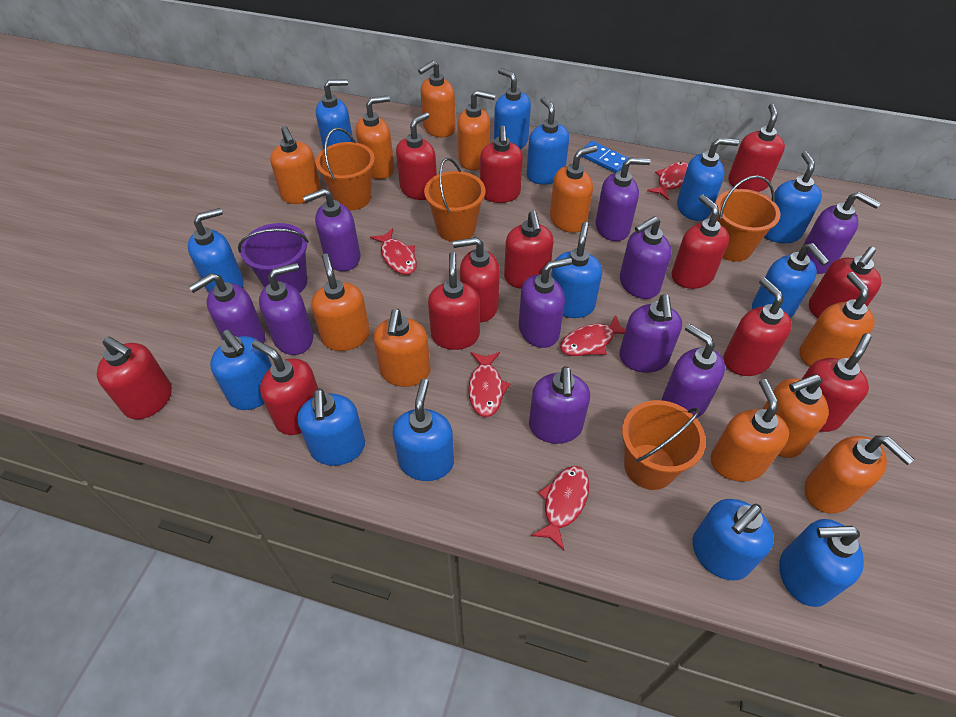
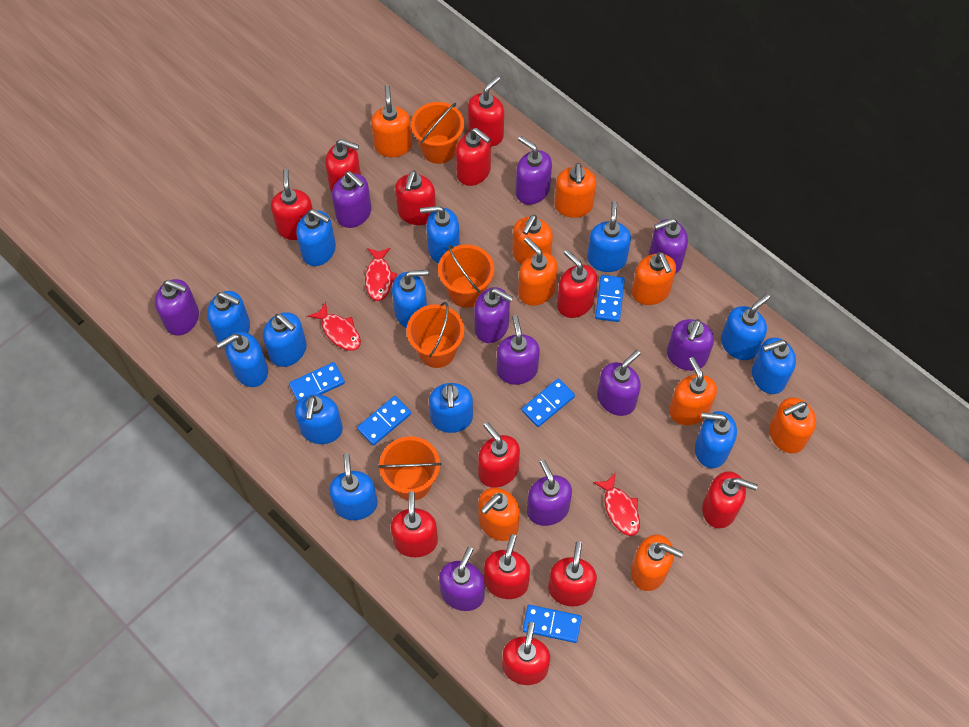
blue domino: [581,141,629,173] = 1 -> [289,362,345,402] [357,396,411,446] [522,378,575,427] [523,605,582,643] [595,275,625,322] = 5
orange soap dispenser: [270,126,321,204] [311,253,370,351] [356,95,394,179] [373,309,430,387] [418,60,456,137] [458,90,496,170] [550,145,598,233] [711,379,789,482] [762,374,829,458] [799,272,875,366] [805,435,914,513] = 11 -> [371,85,412,157] [478,487,520,541] [512,215,553,265] [518,237,558,306] [554,163,596,218] [631,534,683,591] [632,252,676,305] [669,357,717,425] [769,397,816,453] = 9
purple bucket: [238,223,309,293] = 1 -> none = 0
red fish: [370,228,417,275] [468,352,510,417] [531,466,589,550] [560,315,626,356] [647,162,688,201] = 5 -> [308,302,361,351] [365,248,398,301] [593,473,640,536] = 3

